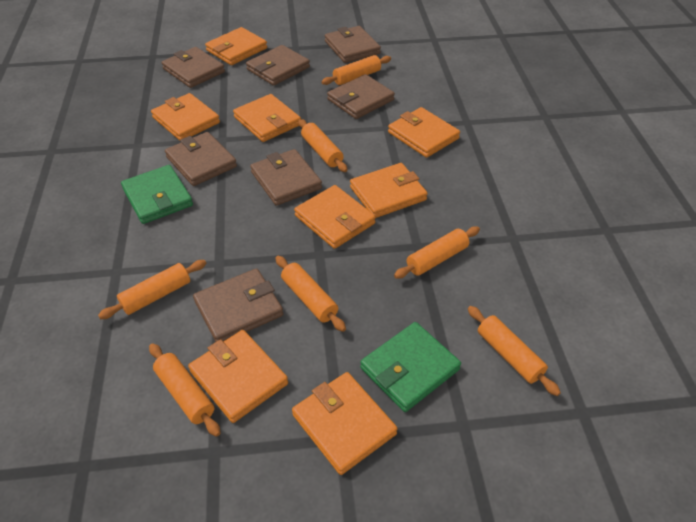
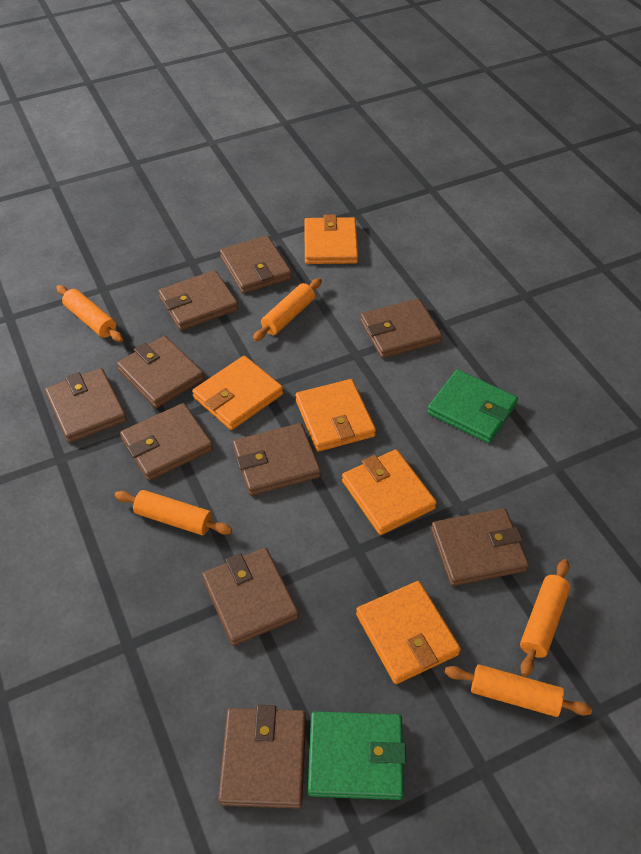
brown wallet: [161,47,225,88] [165,132,237,186] [193,268,283,342] [246,45,310,86] [250,149,322,206] [325,26,381,63] [327,74,395,119] = 7 -> [45,368,127,443] [117,336,204,408] [120,403,213,481] [158,270,238,331] [202,548,299,646] [218,705,306,809] [220,235,292,294] [233,423,321,496] [360,298,442,358] [431,508,529,586] = 10
orange rolling pin: [98,260,206,319] [149,343,221,437] [275,256,346,332] [298,119,347,172] [321,55,391,85] [394,227,480,279] [468,306,561,396] = 7 -> [56,285,123,342] [114,490,232,535] [253,278,322,342] [444,664,592,717] [520,559,571,677] = 5
orange wallet: [151,93,220,141] [188,330,288,423] [205,27,267,65] [233,94,301,142] [292,372,397,475] [294,185,376,249] [350,163,428,218] [388,107,460,158] = 8 -> [192,356,283,430] [296,379,376,452] [304,215,358,264] [342,449,437,535] [356,581,461,684] = 5

